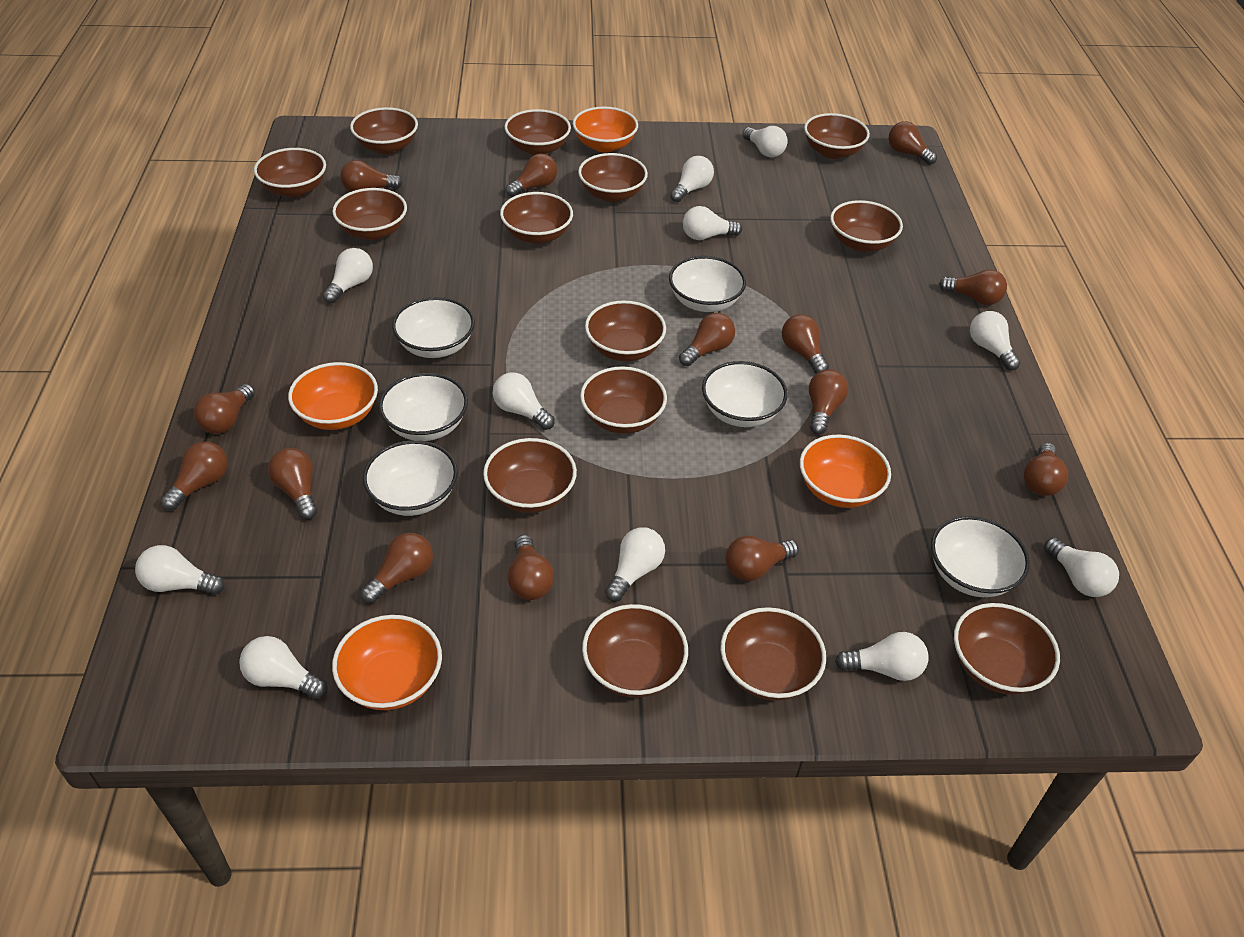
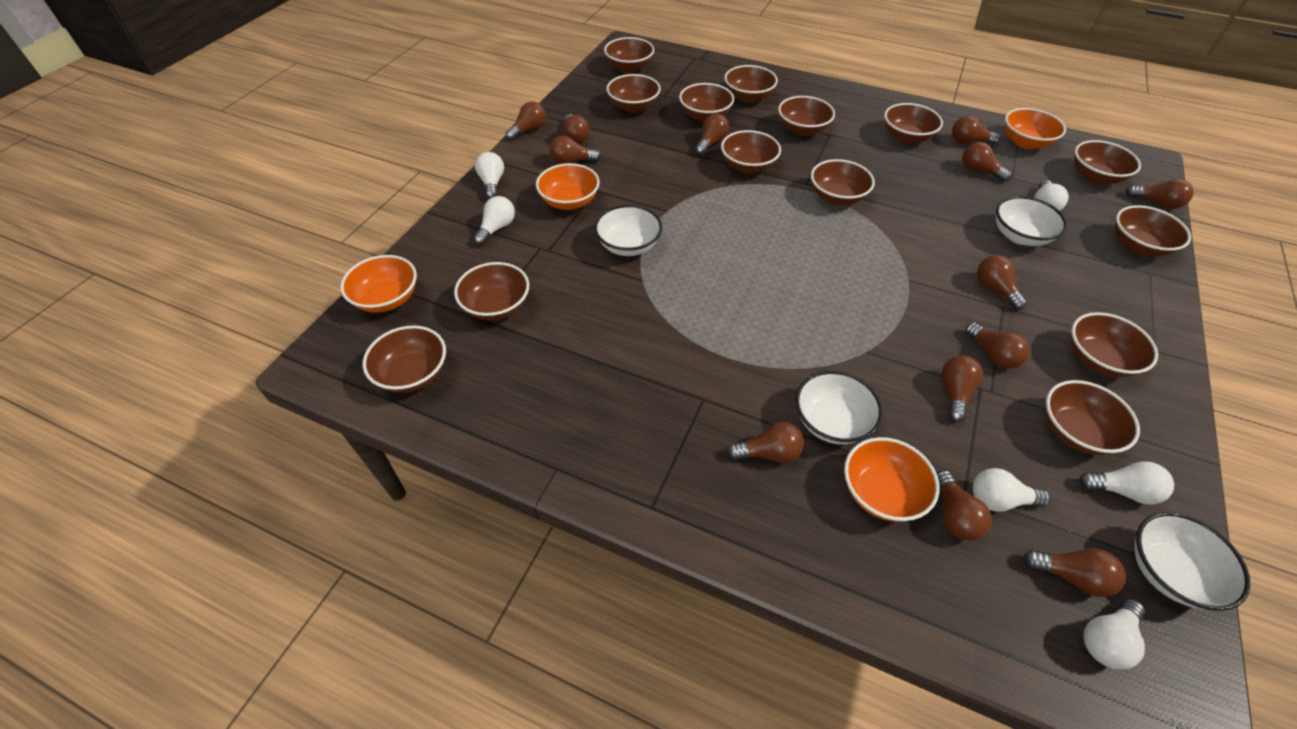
brown light bulb: [161,441,228,510] [194,384,255,434] [268,448,318,519] [340,160,403,192] [361,533,433,604] [506,154,557,197] [507,535,554,600] [679,313,735,366] [726,536,799,581] [782,314,829,373] [809,369,848,434] [888,121,937,165] [939,269,1007,305] [1024,443,1068,496] = 14 -> [506,102,546,140] [549,136,601,164] [563,114,589,143] [695,114,729,155] [727,422,804,463] [936,470,992,541] [941,355,983,422] [952,116,1000,144] [962,142,1012,182] [965,322,1030,369] [977,255,1027,310] [1023,548,1126,597] [1125,179,1194,209] = 13
white bowl: [363,440,458,516] [379,373,468,441] [392,297,475,358] [669,256,746,312] [702,361,788,427] [931,516,1030,597] = 6 -> [594,205,663,256] [796,371,883,444] [996,196,1067,246] [1134,512,1251,611] = 4
white light bulb: [135,545,225,595] [239,636,328,699] [323,248,373,303] [493,372,555,430] [605,527,665,602] [670,156,714,202] [683,206,742,240] [742,126,788,157] [835,632,928,681] [970,311,1020,370] [1044,537,1119,597] = 11 -> [474,196,515,245] [475,152,504,199] [973,468,1051,512] [1034,180,1069,211] [1079,461,1174,504] [1084,599,1145,669] = 6

